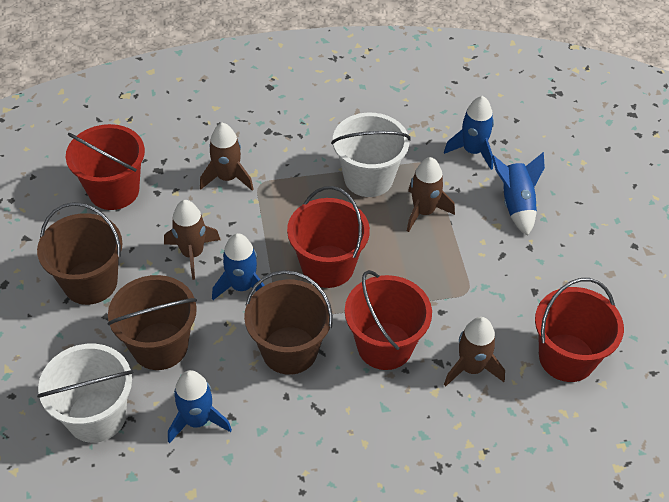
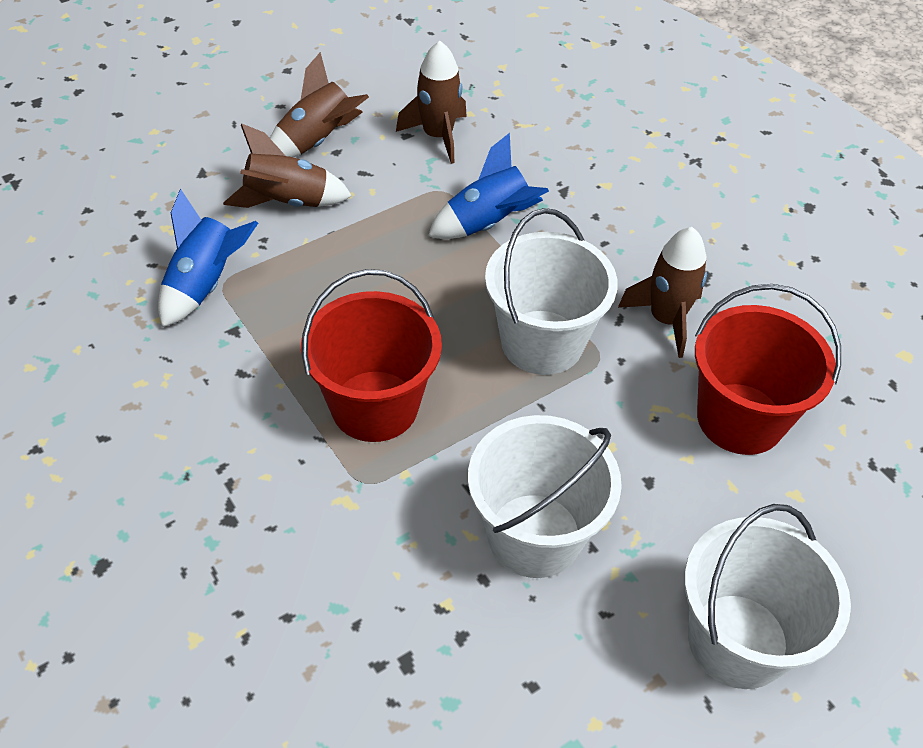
blue rocket: [168,370,232,443] [212,233,265,300] [444,96,494,170] [492,152,545,236] = 4 -> [158,189,258,327] [428,133,549,239] = 2
brown bucket: [37,202,123,305] [107,275,197,370] [244,270,333,375] = 3 -> none = 0
red bucket: [66,124,145,210] [287,186,370,288] [345,270,432,370] [535,278,624,382] = 4 -> [301,269,442,442] [695,284,841,455] = 2
white bucket: [37,344,133,443] [331,113,411,197] = 2 -> [468,415,622,578] [485,208,618,375] [684,504,851,689] = 3

